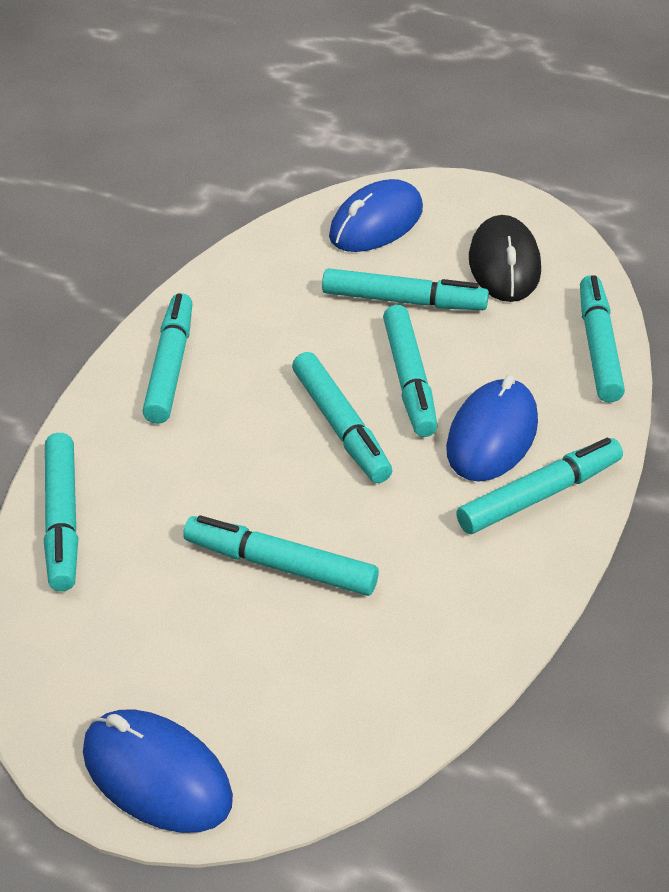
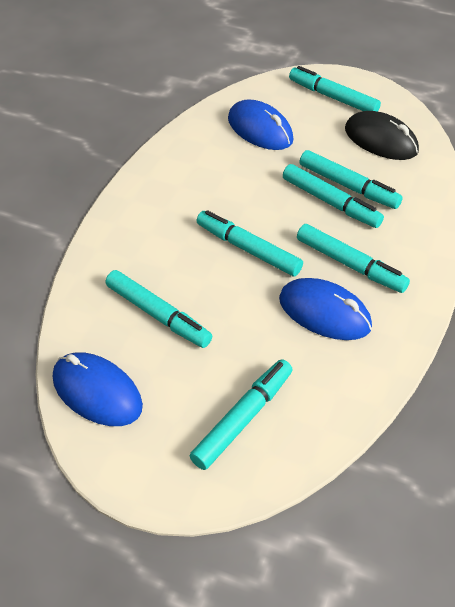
turquoise marker: [44,433,78,591] [142,293,193,424] [183,515,379,596] [292,352,392,483] [322,268,489,310] [383,305,438,437] [456,438,623,534] [580,275,625,403] = 8 -> [105,270,212,348] [190,359,292,470] [197,210,303,277] [283,164,384,228] [289,66,381,112] [297,224,410,293] [299,150,403,209] = 7

